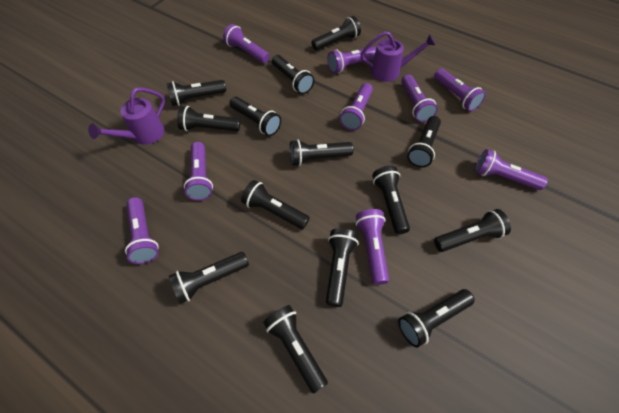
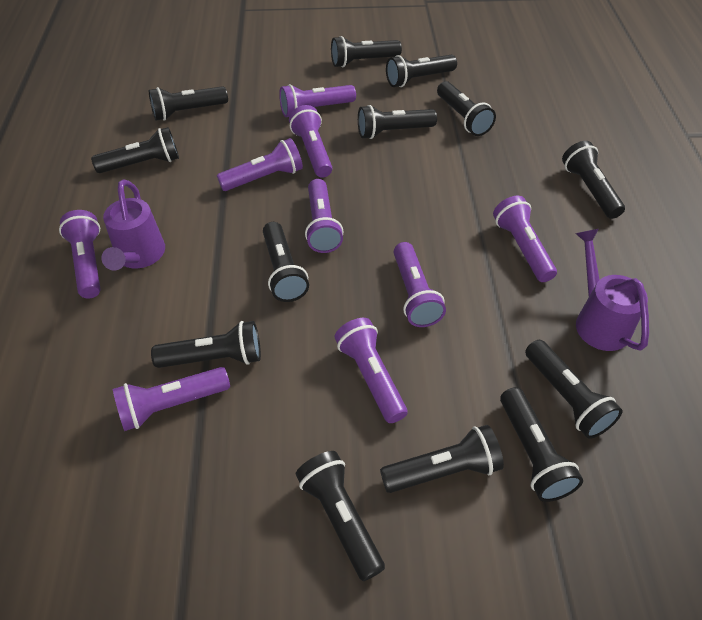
black flashlight: [166,80,226,106] [169,252,249,304] [177,106,240,131] [230,97,281,136] [241,180,310,229] [263,305,328,394] [272,55,314,94] [290,139,353,166] [311,16,361,51] [326,228,359,307] [372,166,410,234] [398,289,475,348] [407,116,441,167] [434,209,511,252] = 14 -> [91,127,179,173] [149,86,228,121] [151,321,261,368] [263,222,309,302] [296,451,385,581] [331,36,402,68] [358,105,437,139] [380,425,504,493] [386,54,457,87] [437,81,496,136] [500,387,583,502] [525,340,622,439] [562,141,625,219] = 13

